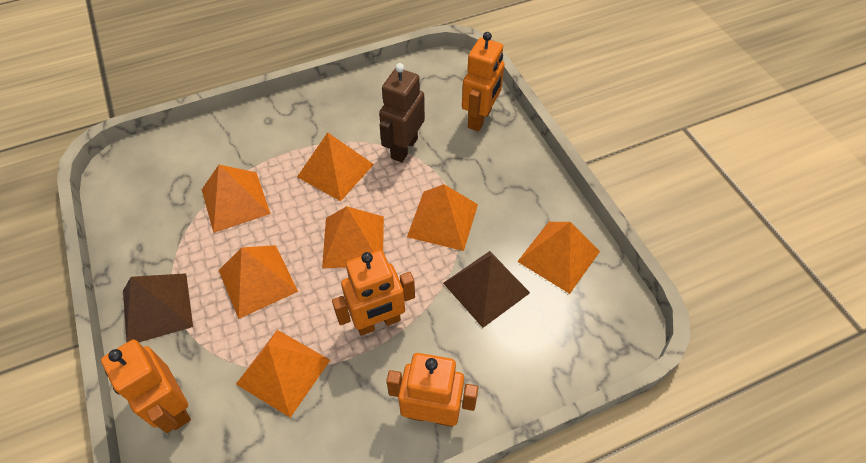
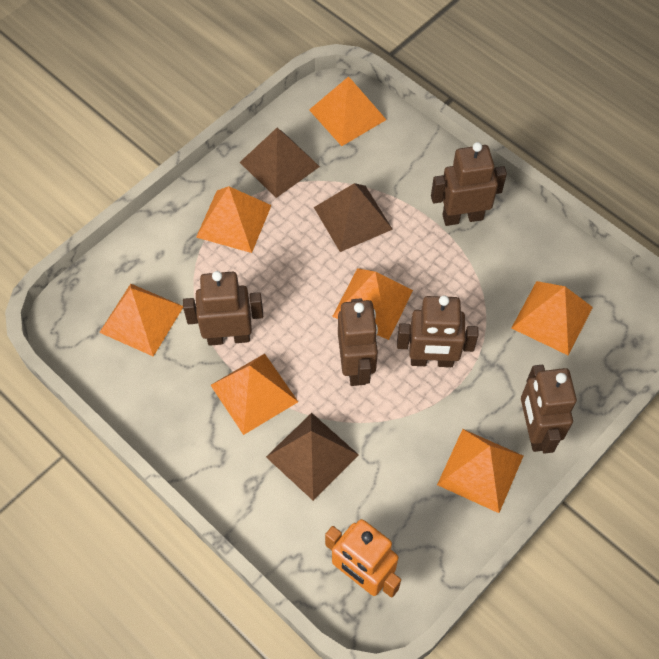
brown pyramid: [123,273,193,343] [443,251,530,328] = 2 -> [240,128,320,198] [266,413,359,501] [314,183,393,252] = 3
brown robot: [379,63,425,162] = 1 -> [183,271,263,346] [338,298,378,386] [397,295,479,367] [431,142,507,226] [521,365,577,454] = 5
orange robot: [101,340,191,433] [332,250,415,336] [386,353,478,427] [462,32,505,132] = 4 -> [325,519,401,598] = 1

